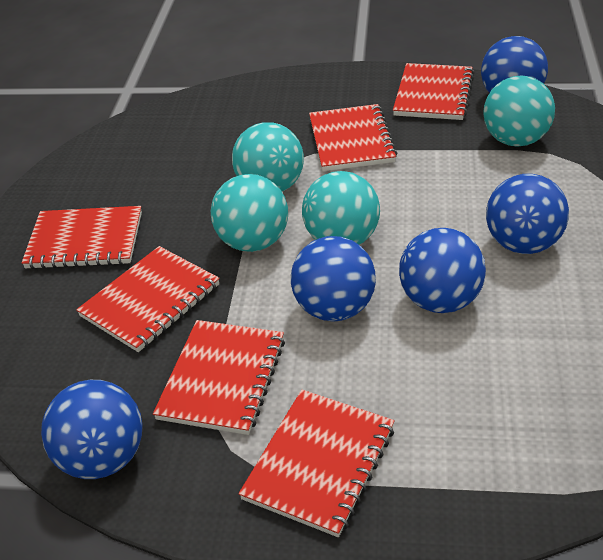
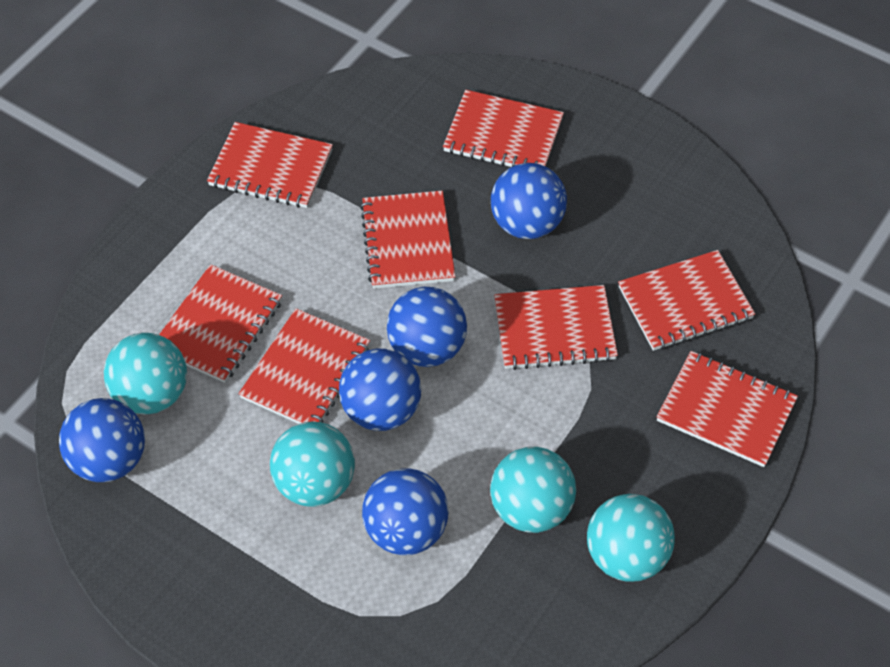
red notebook: [22,206,142,269] [76,246,220,352] [153,320,285,435] [239,390,395,537] [309,104,397,171] [393,63,474,120] = 6 -> [159,264,282,383] [207,122,333,208] [239,308,370,424] [360,191,456,289] [443,90,564,167] [494,285,618,370] [618,250,755,351] [657,351,798,467] = 8

